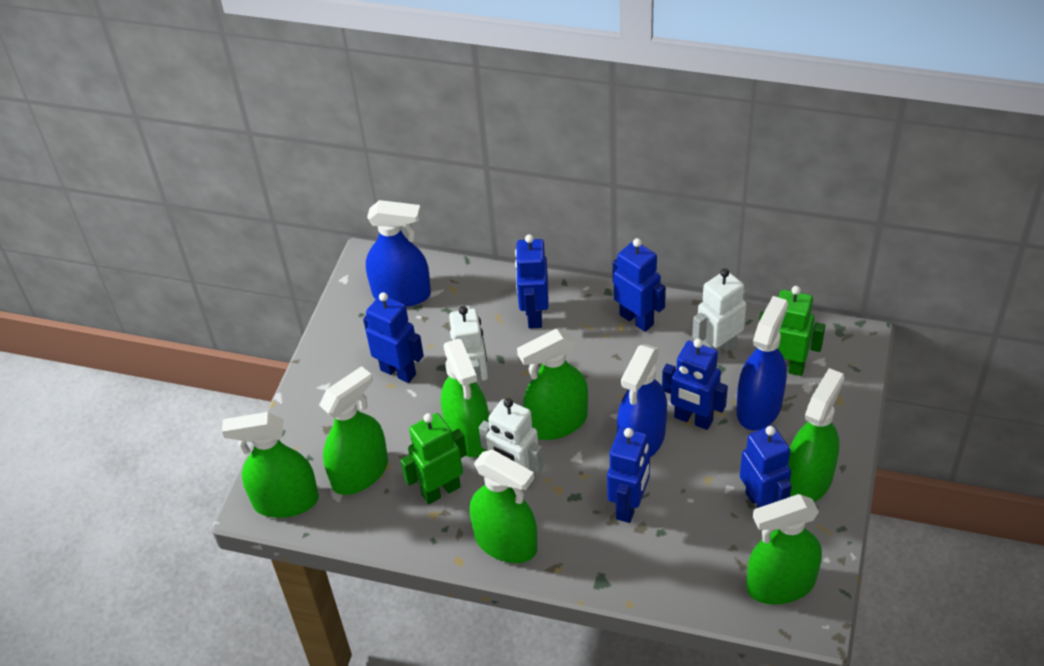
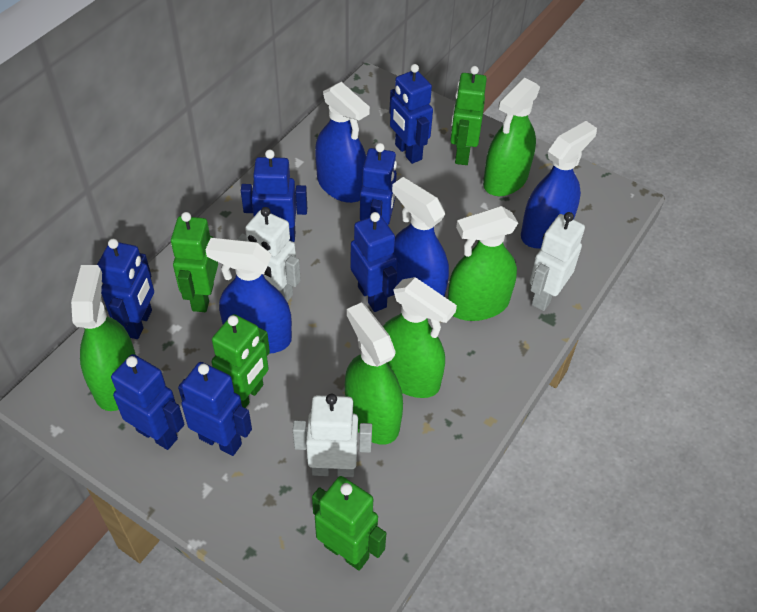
blue robot: [363,292,424,383] [515,234,549,328] [607,428,650,523] [613,238,666,332] [662,338,728,430] [740,425,792,508] = 6 -> [97,239,154,339] [111,354,185,450] [178,362,252,456] [241,149,307,242] [351,212,397,312] [360,143,397,225] [389,64,433,164] = 7
blue spray bottle: [366,200,431,307] [617,344,667,457] [737,296,788,431] = 3 -> [205,238,292,354] [315,82,370,203] [392,177,449,297] [521,121,597,249] = 4
green robot: [400,413,467,504] [759,286,825,376] = 2 -> [171,212,218,312] [211,314,270,408] [312,476,386,571] [450,66,487,165] = 4
green spray bottle: [222,412,319,518] [319,366,388,495] [441,339,489,457] [469,450,537,563] [517,329,588,440] [746,494,822,605] [788,368,844,502] = 7 -> [71,265,136,411] [345,302,403,445] [383,277,457,398] [448,206,518,321] [483,77,540,196] = 5

